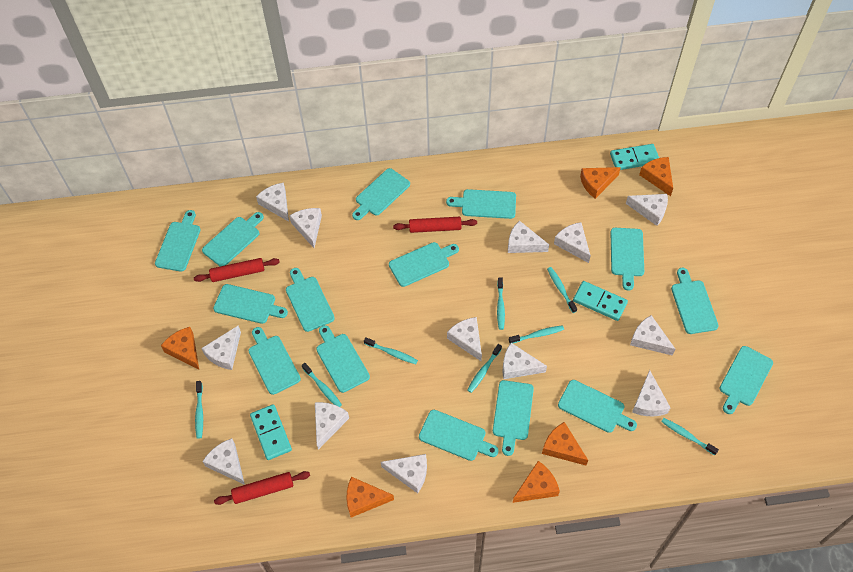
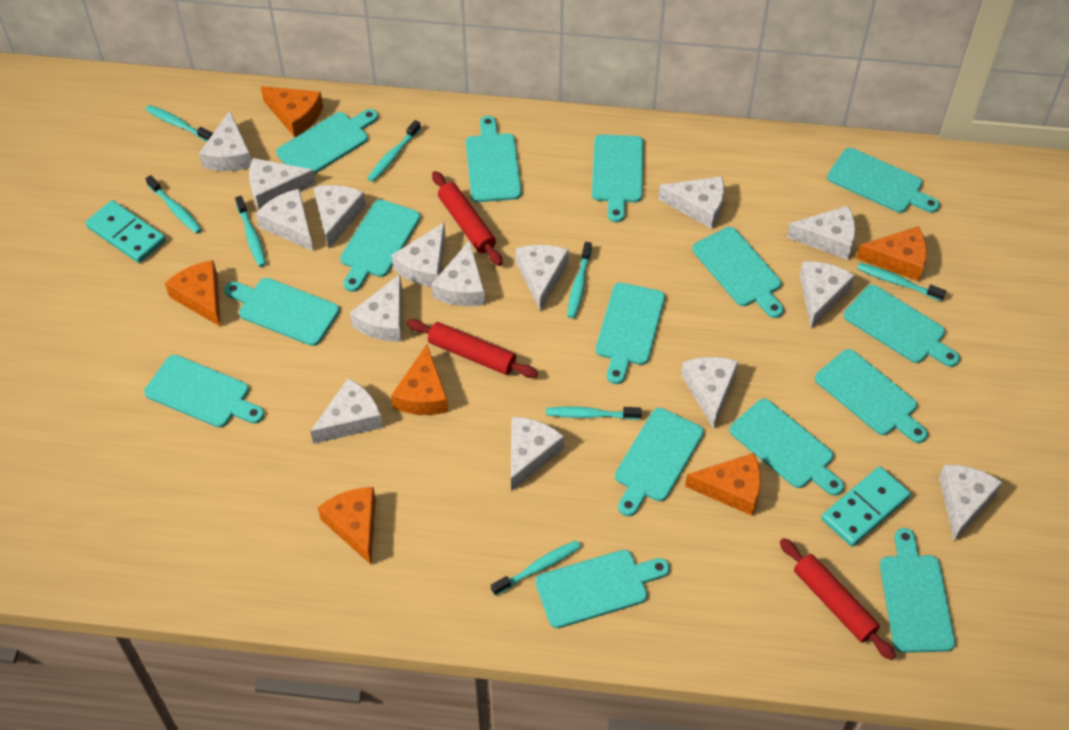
turquoise domino: [250,404,292,460] [573,281,628,321] [610,144,659,170] = 3 -> [85,200,166,263] [821,466,911,547] = 2
white cheese: [201,326,241,370] [202,438,245,485] [256,182,289,222] [289,208,322,248] [315,402,349,450] [381,454,427,493] [447,317,482,361] [503,343,547,379] [508,221,549,253] [554,222,591,263] [626,194,668,226] [630,315,675,356] [632,370,671,416] = 13 -> [199,110,252,171] [249,158,316,209] [256,189,313,251] [310,378,383,444] [314,185,366,248] [350,274,402,342] [392,223,445,287] [432,240,485,306] [511,417,564,491] [516,245,569,311] [658,177,724,229] [681,357,739,429] [786,206,855,260] [799,261,855,328] [939,465,1003,541] = 15

